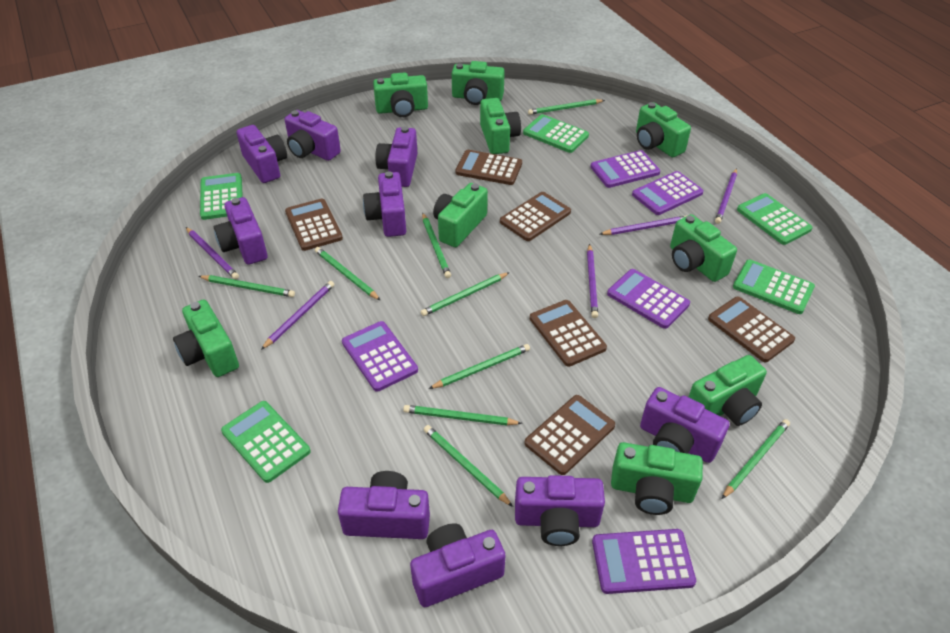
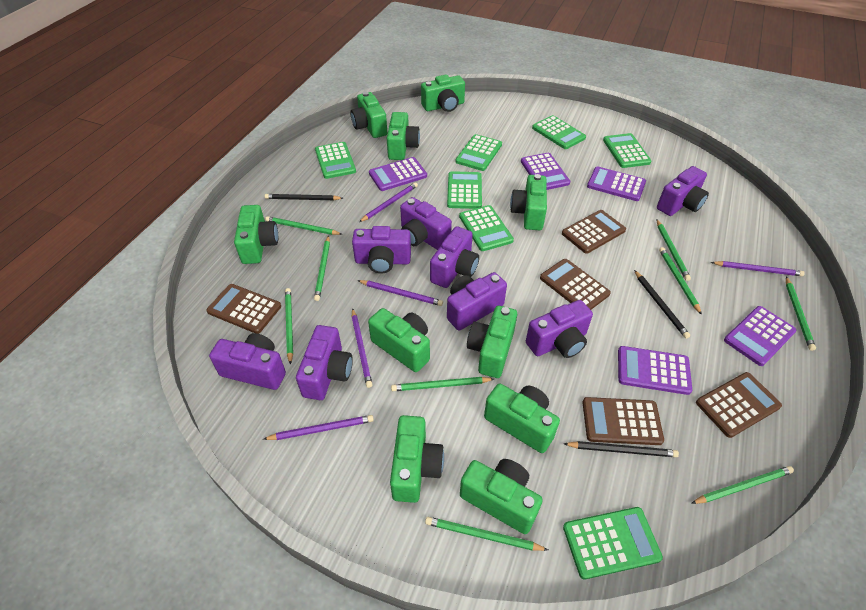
black pencil: none = 0 -> [265,194,343,200] [564,441,679,457] [634,270,690,339] = 3
brown calculator: [285,199,343,251] [455,150,522,185] [500,192,571,241] [524,395,615,475] [530,300,607,367] [708,296,795,362] = 6 -> [206,284,281,334] [540,259,611,310] [562,210,626,254] [583,397,664,445] [696,372,782,438] = 5
green calculator: [200,173,243,220] [221,401,311,483] [523,114,589,153] [733,260,815,314] [737,193,813,245] = 5 -> [315,142,356,179] [447,171,482,209] [455,134,502,171] [459,205,514,251] [532,115,586,149] [563,507,663,579] [603,133,651,168] = 7
green camera: [173,300,239,377] [373,72,428,117] [433,183,488,247] [452,61,505,105] [480,98,521,154] [611,442,703,515] [636,102,691,158] [670,214,737,282] [689,355,767,426] = 9 -> [234,205,278,264] [350,92,387,138] [368,308,430,372] [387,112,420,160] [390,415,444,503] [421,74,465,112] [460,459,543,534] [467,306,517,378] [484,383,560,453] [510,174,547,230] = 10
purple camera: [214,197,267,265] [237,125,287,183] [285,110,341,161] [338,471,430,539] [363,171,406,237] [375,126,417,187] [410,523,506,607] [515,475,605,546] [640,387,730,463] = 9 -> [209,333,286,390] [296,325,353,400] [352,226,411,273] [400,197,452,250] [430,226,479,288] [447,272,507,330] [526,300,593,358] [657,166,709,216] = 8

